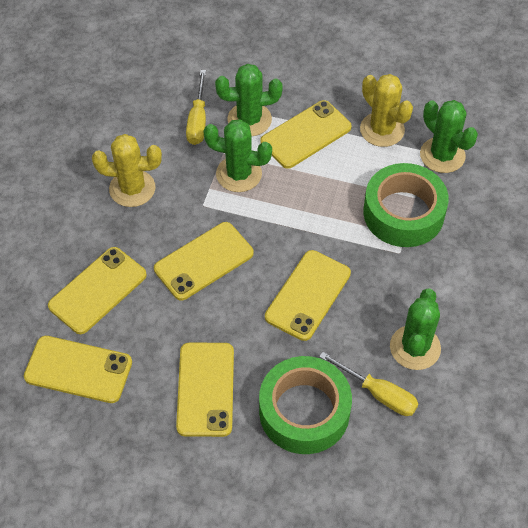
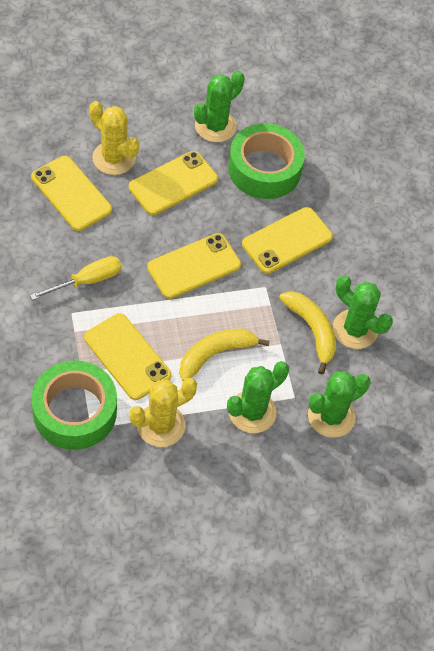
yellow banana: none = 0 -> [179,329,270,381] [279,291,336,374] = 2
yellow phone: [24,336,132,403] [48,247,147,334] [154,222,254,300] [176,343,234,437] [260,100,352,169] [265,250,351,341] = 6 -> [31,156,112,231] [84,313,171,400] [129,151,218,215] [147,233,241,299] [242,207,333,274] = 5
yellow screwdriver: [186,70,206,145] [319,352,418,416] = 2 -> [30,256,122,300] = 1

